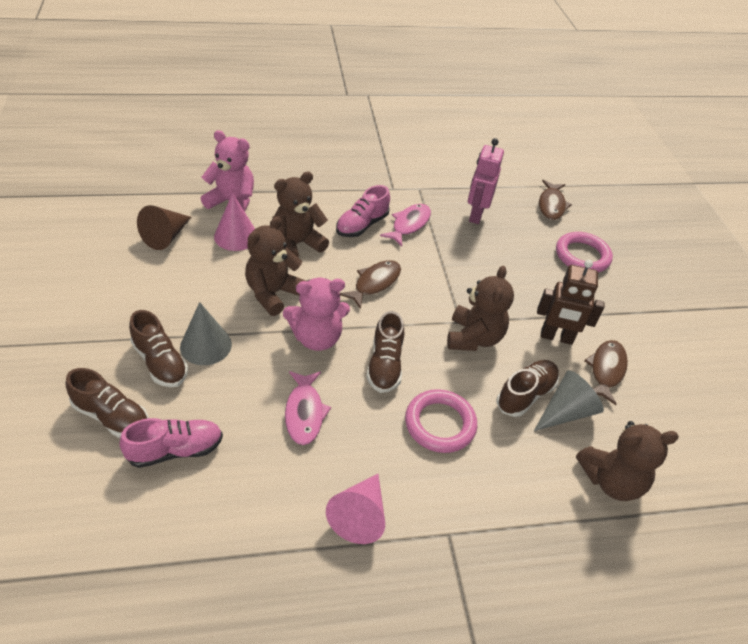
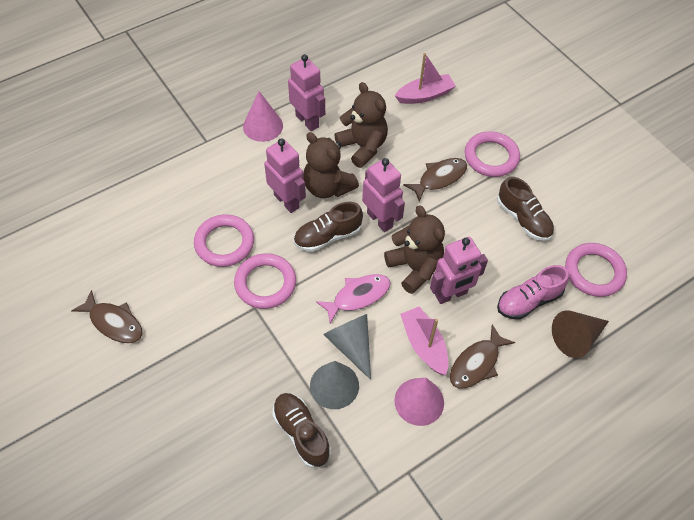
brown robot: [537,260,604,345] = 1 -> none = 0
brown shoe: [66,368,149,438] [129,310,188,387] [367,311,404,393] [496,360,559,417] = 4 -> [272,393,331,468] [294,202,363,252] [497,177,554,241] = 3
brown teddy bear: [245,216,306,316] [272,172,329,258] [447,266,514,351] [576,421,679,501] = 4 -> [303,132,359,198] [334,82,388,168] [384,205,445,294] = 3
pink boat: none = 0 -> [395,53,456,104] [400,306,448,375] = 2
pink fish: [285,371,331,445] [380,204,431,246] = 2 -> [316,274,390,324] = 1
pink ring: [405,389,477,453] [556,232,613,272] = 2 -> [194,214,254,267] [234,253,296,309] [465,131,520,177] [565,243,627,297] = 4
pink robot: [468,138,504,224] = 1 -> [264,138,306,213] [288,54,325,131] [362,158,405,232] [430,237,488,304] = 4
pink shoe: [119,418,223,468] [336,185,390,237] = 2 -> [497,265,569,320] = 1
pink teddy bear: [201,130,254,212] [283,278,350,351] = 2 -> none = 0

